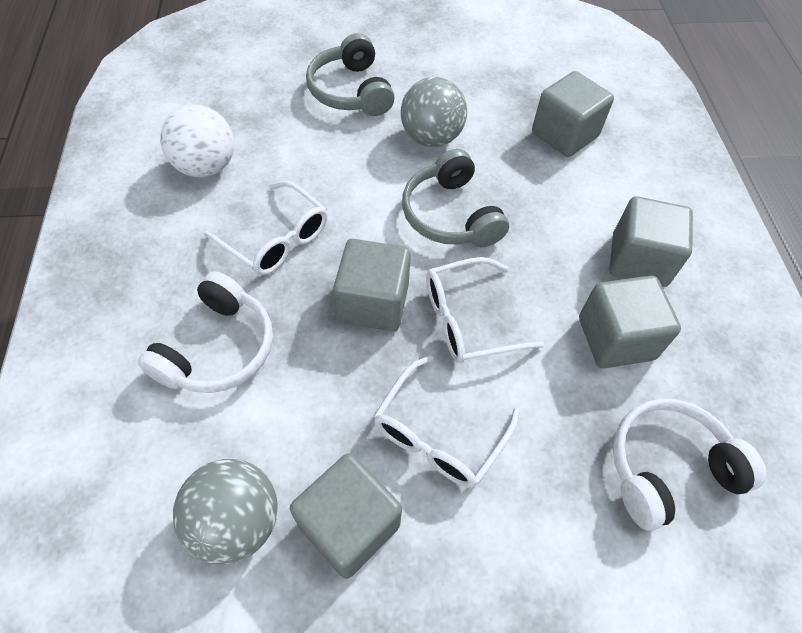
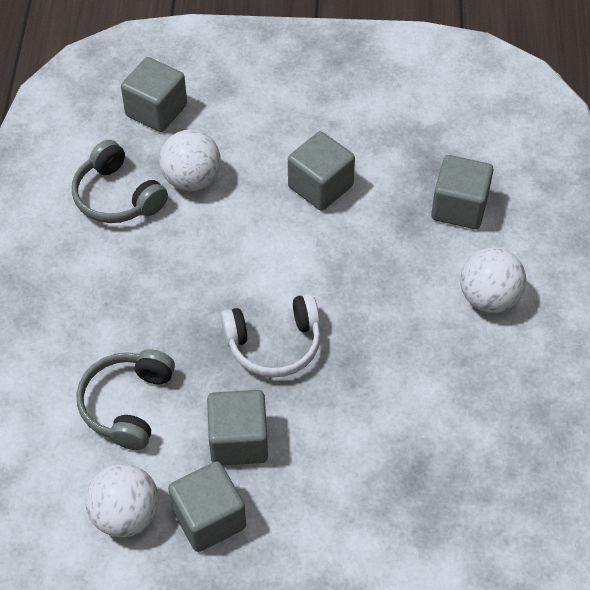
grey ball: [173,459,278,565] [401,77,467,147] = 2 -> none = 0
white ball: [160,104,234,178] = 1 -> [85,464,159,537] [159,130,221,191] [460,248,526,313] = 3
white glasses: [204,180,328,276] [374,355,520,488] [426,257,544,363] = 3 -> none = 0
white headphones: [138,271,273,393] [613,398,767,531] = 2 -> [221,294,321,378] = 1

